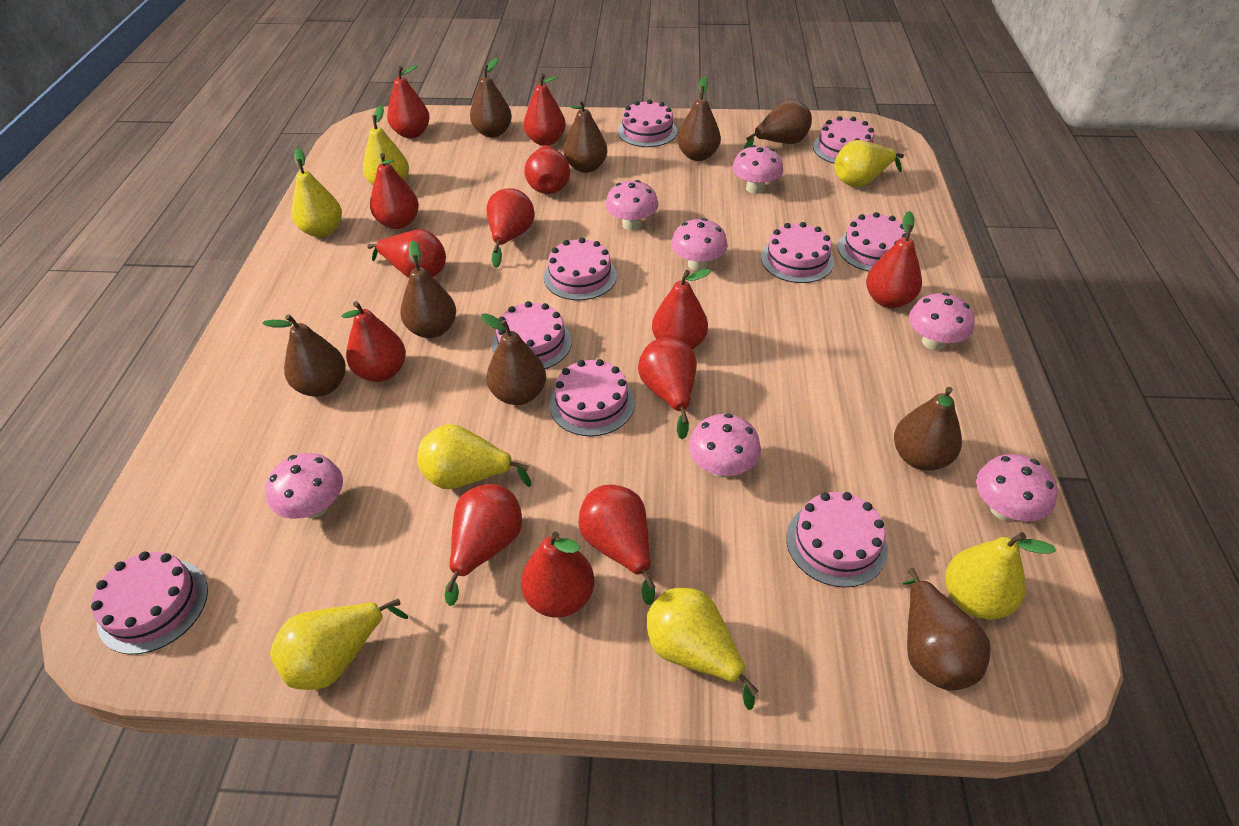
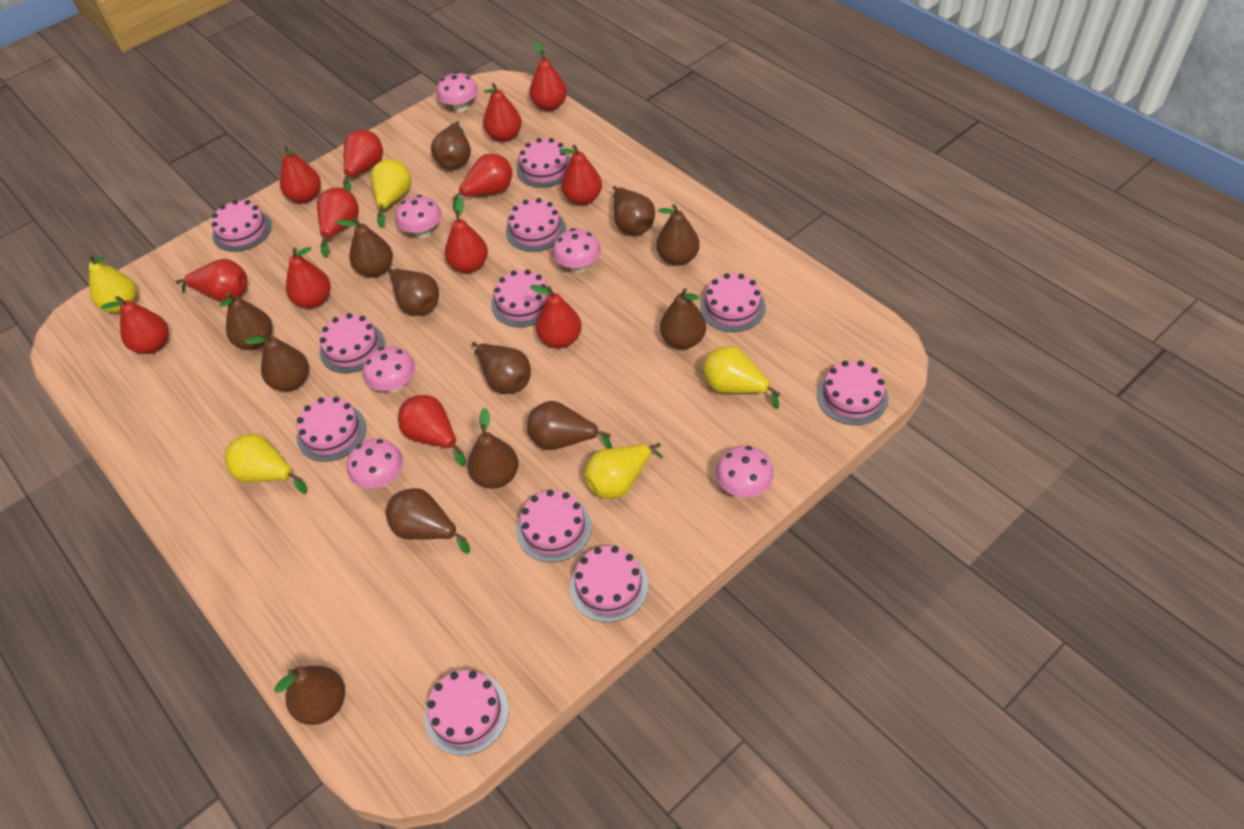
brown pear: [262,314,346,397] [400,241,456,338] [470,58,512,137] [481,313,546,405] [564,99,607,173] [677,77,721,161] [744,99,812,149] [894,387,962,471] [903,568,991,691] = 9 -> [219,292,273,350] [244,332,309,391] [274,666,345,725] [336,217,393,277] [386,488,470,554] [388,268,439,315] [431,121,471,169] [468,408,519,489] [472,342,531,394] [527,401,612,450] [613,186,655,235] [656,204,700,266] [660,288,706,349] = 13
pink cake: [91,551,208,655] [492,301,572,369] [544,237,617,300] [549,359,635,436] [618,100,677,147] [761,222,834,283] [786,492,888,587] [813,116,874,164] [838,212,910,271] = 9 -> [211,200,272,252] [296,397,366,462] [319,313,385,373] [425,670,509,755] [491,270,551,327] [506,198,566,252] [516,490,592,562] [517,138,571,188] [570,546,648,622] [700,273,766,332] [817,360,888,425] = 11
pink mushroom: [266,453,343,519] [605,180,658,230] [671,218,728,271] [689,413,761,478] [732,145,783,194] [909,292,975,350] [976,454,1057,521] = 7 -> [347,438,403,489] [363,346,415,393] [396,195,442,238] [437,72,478,112] [553,228,601,273] [716,445,774,498] = 6
yellow pear: [270,599,408,690] [292,148,342,237] [363,105,409,185] [417,424,531,489] [647,588,759,710] [834,140,904,187] [945,532,1056,619] = 7 -> [89,254,137,313] [225,434,307,494] [371,159,411,228] [584,443,663,499] [703,346,780,409] = 5

